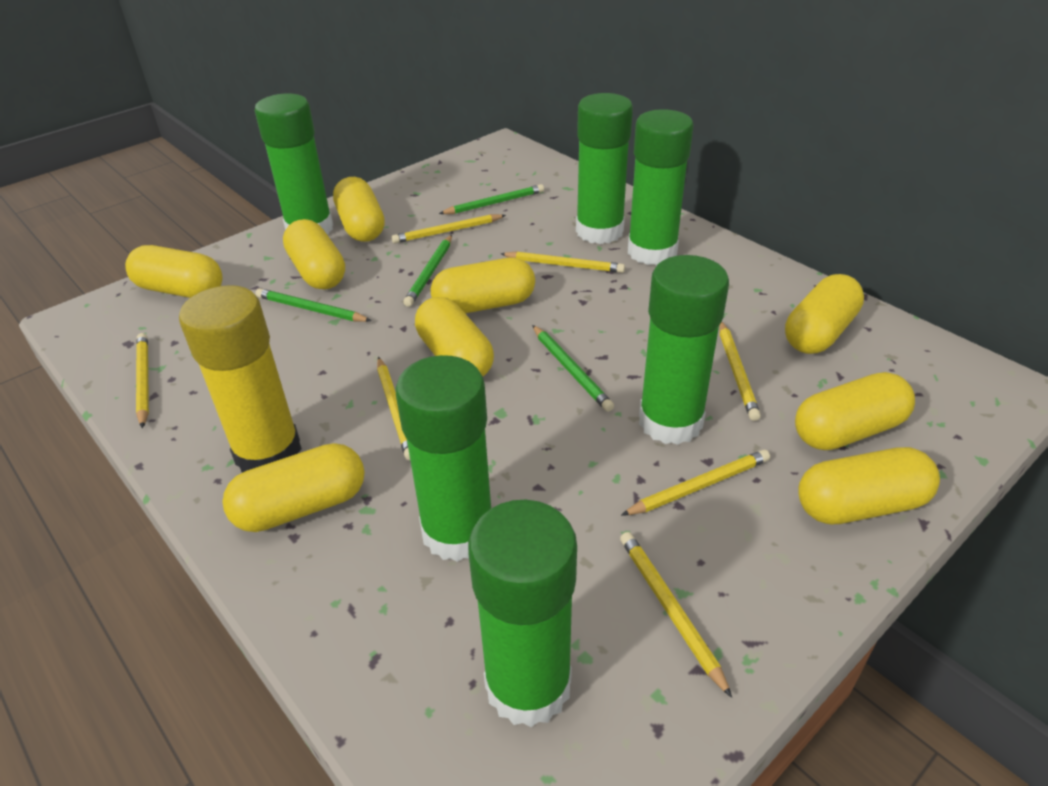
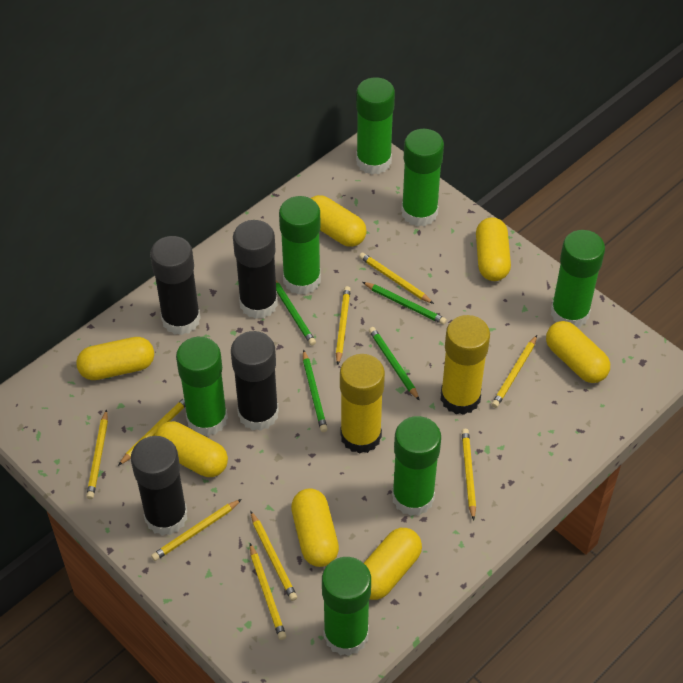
black glue stick: none = 0 -> [131,436,187,536] [150,236,201,335] [231,331,279,431] [233,220,278,319] = 4
green glue stick: [255,94,333,235] [395,355,491,562] [468,500,577,727] [576,93,633,244] [628,109,693,265] [639,255,729,445] = 6 -> [176,337,228,436] [279,196,321,295] [322,557,371,656] [356,77,395,174] [392,416,441,516] [401,129,444,227] [551,230,605,327] = 7
yellow capsule: [125,245,222,298] [222,443,365,532] [283,219,345,289] [333,177,384,242] [415,297,494,376] [431,258,535,313] [785,274,864,354] [795,372,915,450] [798,447,940,524] = 9 -> [76,337,154,380] [155,421,228,477] [291,488,339,567] [311,195,367,247] [364,528,422,600] [476,217,511,281] [546,321,610,383] = 7
yellow glue stick: [179,285,302,472] = 1 -> [340,354,385,454] [441,315,490,415] = 2
yellow pencil: [136,333,149,428] [377,357,410,460] [391,214,506,244] [501,251,625,273] [620,532,732,698] [621,450,770,516] [719,322,761,421] = 7 -> [86,409,108,499] [118,398,185,466] [151,499,242,561] [250,511,297,601] [250,543,286,640] [336,286,351,365] [359,253,434,304] [462,429,476,521] [492,335,537,408] = 9

